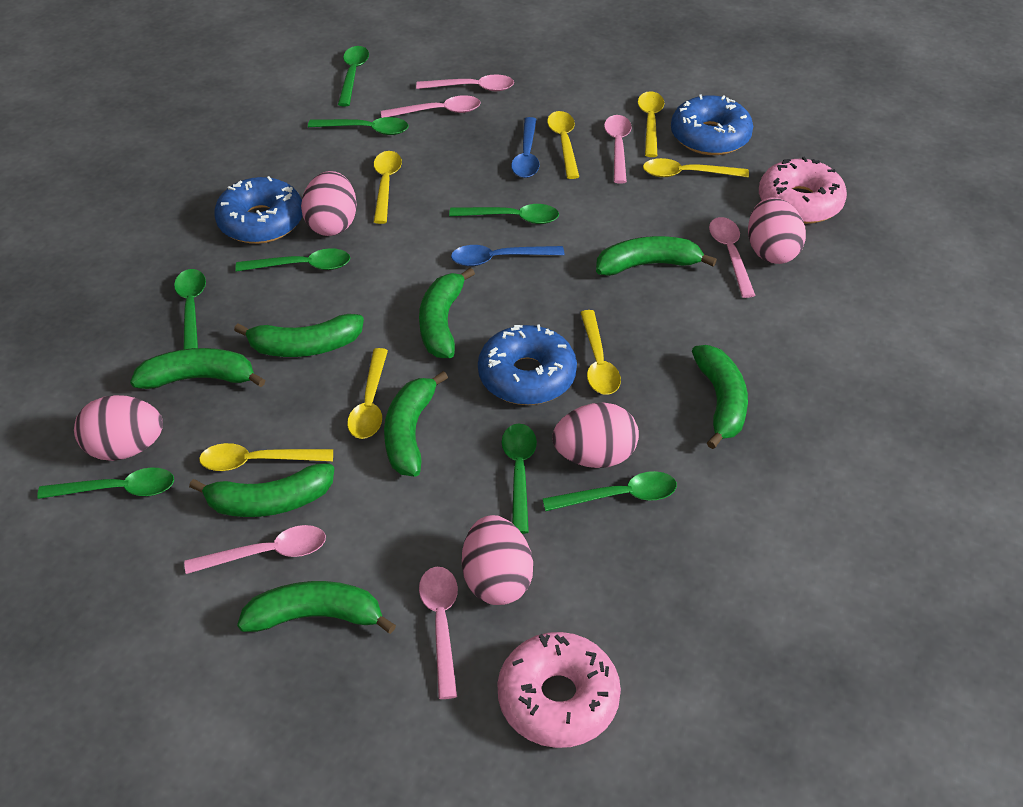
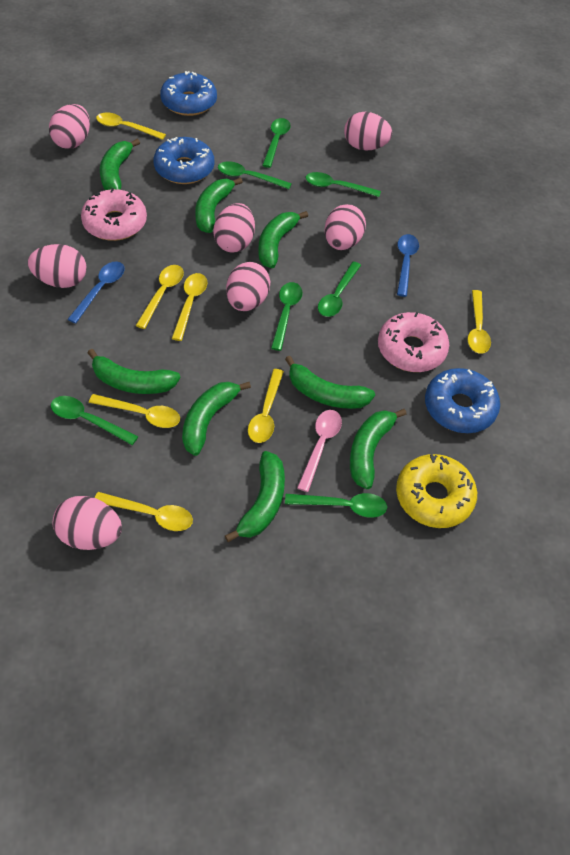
green spoon: [37,468,174,499] [174,269,206,349] [235,248,350,272] [308,117,408,135] [338,46,369,107] [449,204,559,224] [502,424,537,534] [542,471,677,511] = 8 -> [51,396,138,445] [218,161,292,189] [262,118,291,168] [271,282,302,351] [285,493,387,518] [306,172,381,197] [318,262,361,317] = 7
pink egg: [74,395,163,461] [301,171,357,236] [462,515,533,605] [552,402,639,468] [748,197,806,264] = 5 -> [28,244,86,288] [49,104,90,149] [53,496,122,550] [213,203,255,253] [226,262,270,311] [324,204,366,250] [344,112,392,151] = 7
pink spoon: [184,525,326,574] [381,95,481,118] [416,74,514,91] [419,567,458,699] [604,115,632,184] [709,217,755,298] = 6 -> [297,410,342,492] = 1
yellow donut: none = 0 -> [396,454,477,528] = 1

